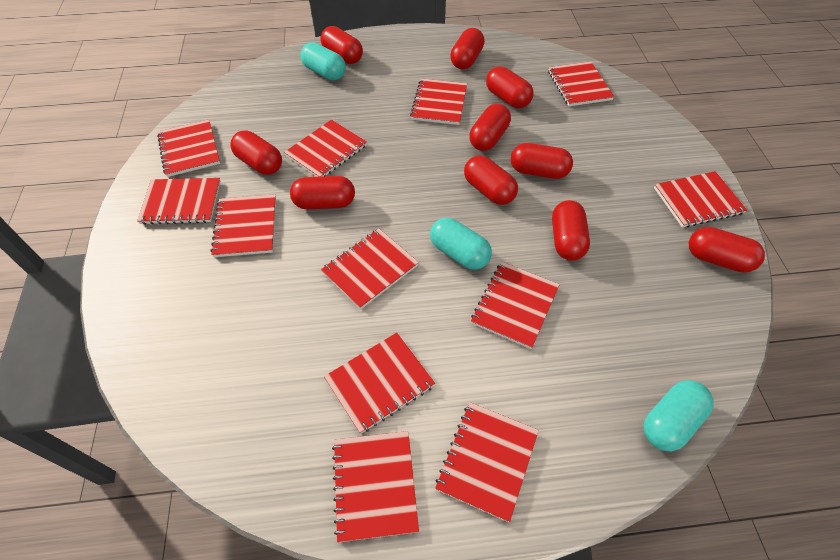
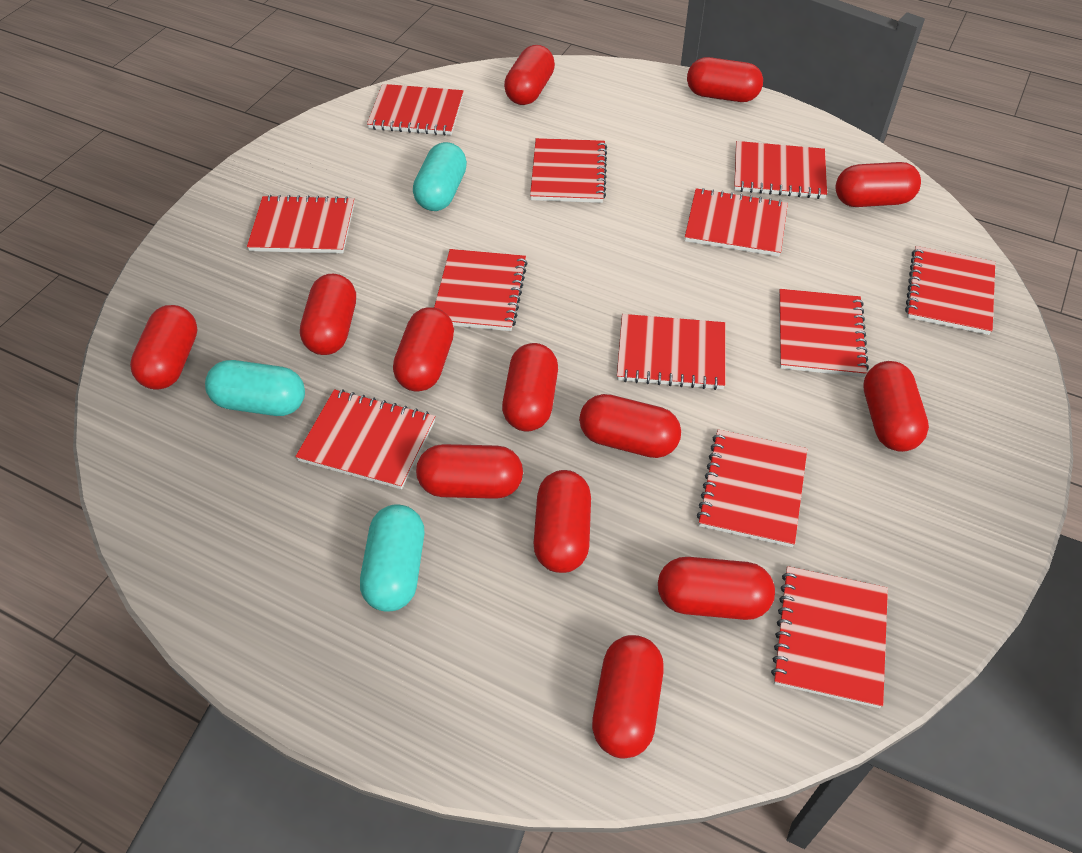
red capsule: [230,130,282,175] [290,176,355,209] [321,26,363,64] [450,28,485,69] [464,155,518,205] [469,104,511,151] [486,66,534,108] [511,143,573,179] [552,200,590,261] [689,227,765,273] = 10 -> [130,305,198,390] [300,274,356,355] [393,307,454,392] [416,444,523,499] [502,343,558,431] [504,45,555,105] [534,470,591,573] [579,394,681,458] [592,635,664,759] [658,557,775,620] [687,57,763,102] [836,162,921,207] [863,361,929,452] = 13

